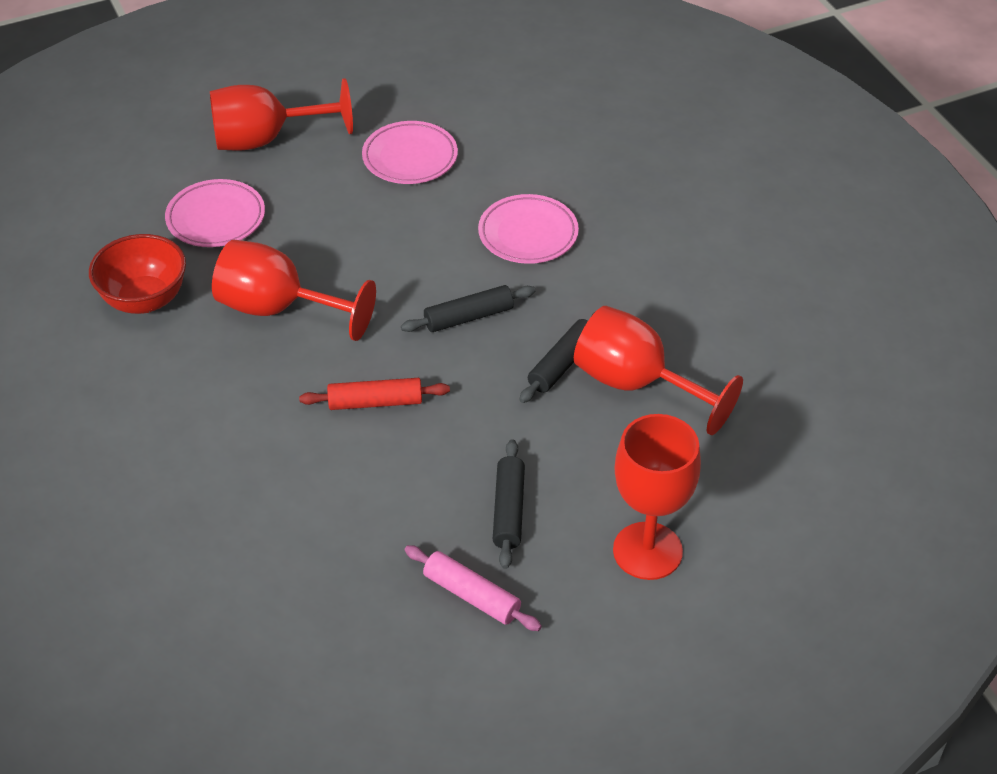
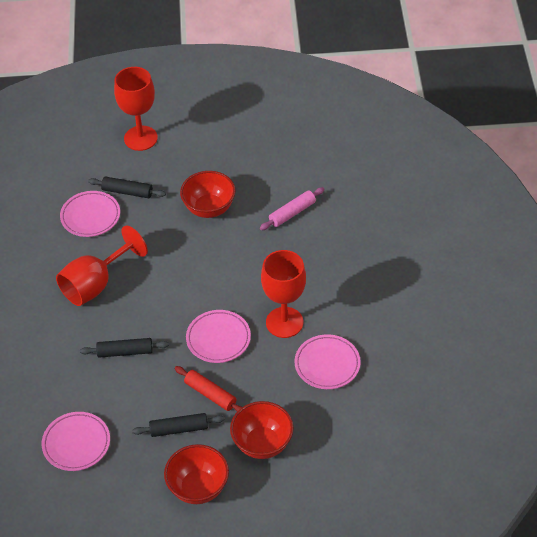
pink plate: [165,179,265,247] [362,121,458,184] [478,194,579,264] = 3 -> [42,412,110,471] [60,191,120,237] [186,310,251,363] [295,334,361,389] = 4
red bowl: [89,234,186,314] = 1 -> [164,444,229,504] [180,171,236,218] [230,401,294,459] = 3
red goblet: [210,78,353,150] [212,240,376,341] [574,306,743,435] [613,414,701,580] = 4 -> [56,225,148,306] [114,67,158,151] [261,250,306,338] = 3

